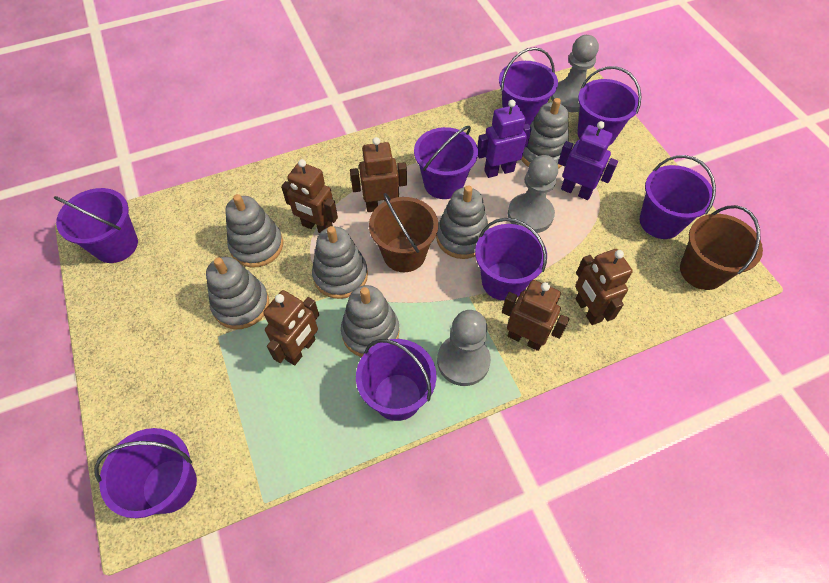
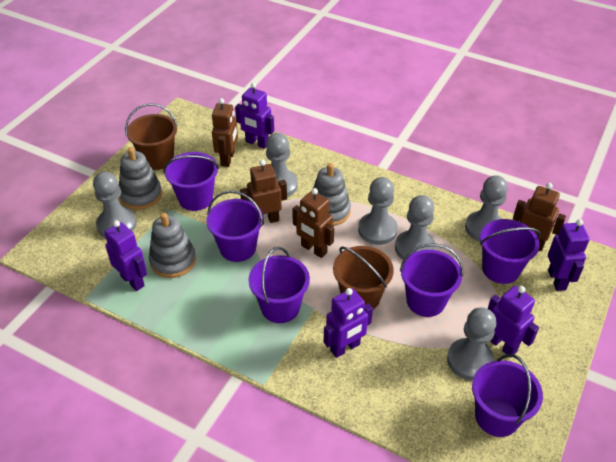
brown robot: [263,290,319,366] [281,159,338,233] [350,137,407,212] [502,280,569,351] [575,249,633,325] = 5 -> [212,98,238,167] [240,160,287,225] [292,188,334,258] [513,183,566,251] = 4
grey pawn: [437,310,491,386] [508,155,558,233] [551,35,599,112] = 3 -> [93,172,137,238] [266,133,298,197] [358,177,398,245] [395,195,436,260] [447,307,497,381] [465,175,508,242] = 6
grey stacking toy: [206,257,269,329] [225,194,283,268] [312,226,368,299] [341,285,400,357] [436,185,489,259] [521,98,569,169] = 6 -> [119,147,162,210] [149,213,196,278] [313,163,351,226] = 3
purple bucket: [54,188,138,263] [94,428,197,518] [356,339,436,421] [414,126,478,199] [475,218,547,301] [499,47,558,125] [577,66,642,146] [640,155,716,239] = 8 -> [163,152,219,211] [206,191,263,262] [248,247,310,323] [400,243,463,317] [472,354,543,437] [480,219,541,284] = 6
purple robot: [477,100,532,178] [558,121,618,200] = 2 -> [105,220,147,291] [235,83,274,149] [324,288,373,358] [488,286,539,354] [548,219,590,291] = 5

